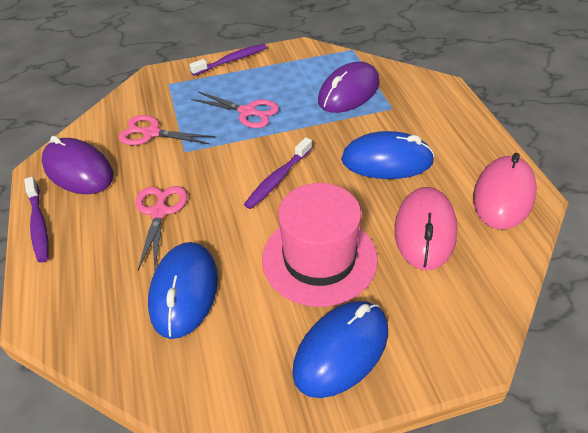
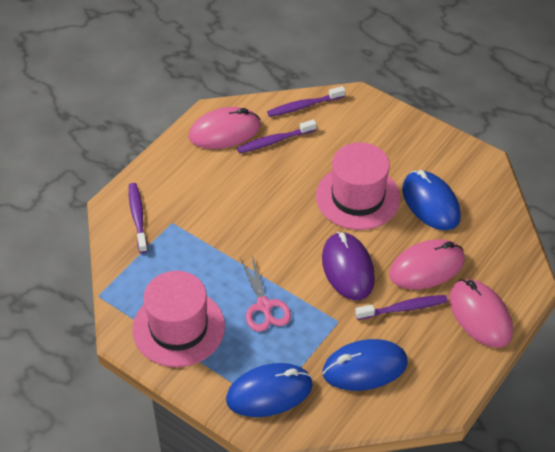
pink hat: [262,183,378,307] = 1 -> [132,271,225,367] [316,142,400,230] = 2
pink mouse: [394,187,458,270] [473,153,537,230] = 2 -> [189,107,261,149] [389,239,465,289] [449,279,513,348] = 3
pink scissors: [119,115,215,145] [136,186,187,271] [191,91,279,128] = 3 -> [240,255,291,332] = 1
purple mouse: [42,136,114,194] [318,61,380,113] = 2 -> [322,232,375,300] = 1
purple toothbrush: [24,177,49,262] [189,44,267,76] [244,137,312,209] = 3 -> [129,183,148,253] [237,119,317,154] [267,86,345,117] [355,295,448,320] = 4

